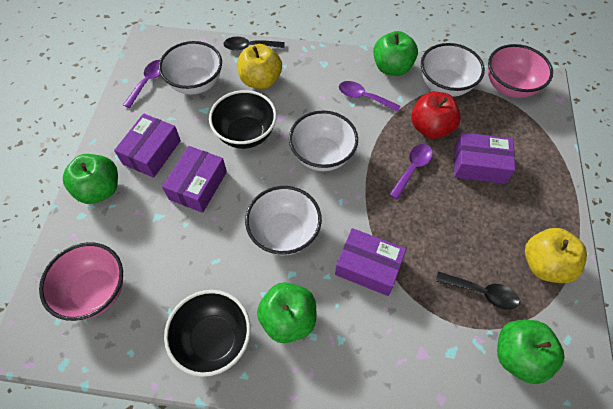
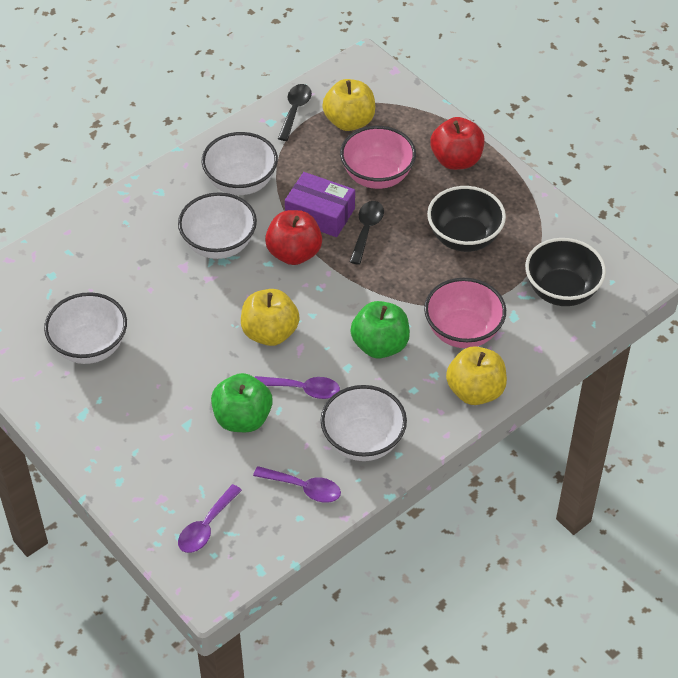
green apple: [63,154,118,204] [257,282,316,343] [373,31,418,76] [497,320,565,384] = 4 -> [211,373,273,432] [350,301,410,359] = 2
purple box: [114,114,181,178] [162,146,227,213] [335,228,406,296] [454,132,515,184] = 4 -> [285,172,355,237] = 1
red apple: [411,92,461,139] = 1 -> [265,210,322,265] [430,117,484,170] = 2
yellow apple: [237,44,282,89] [525,228,587,283] = 2 -> [241,289,300,346] [322,79,375,131] [446,346,507,405] = 3

